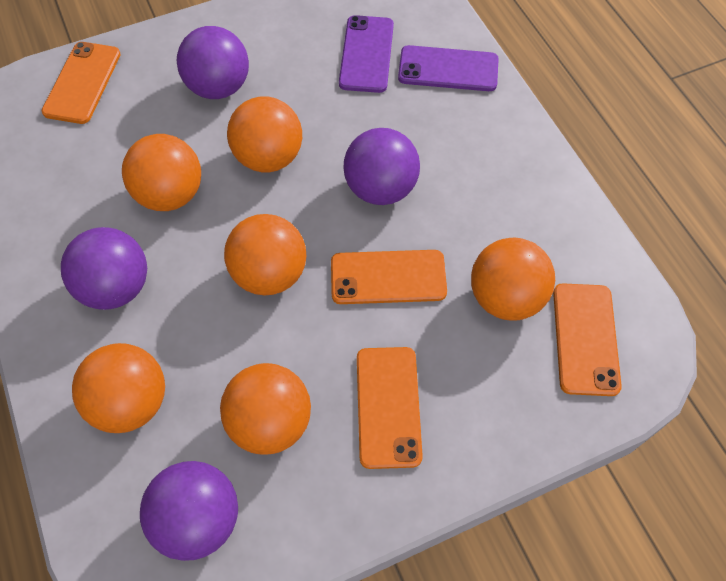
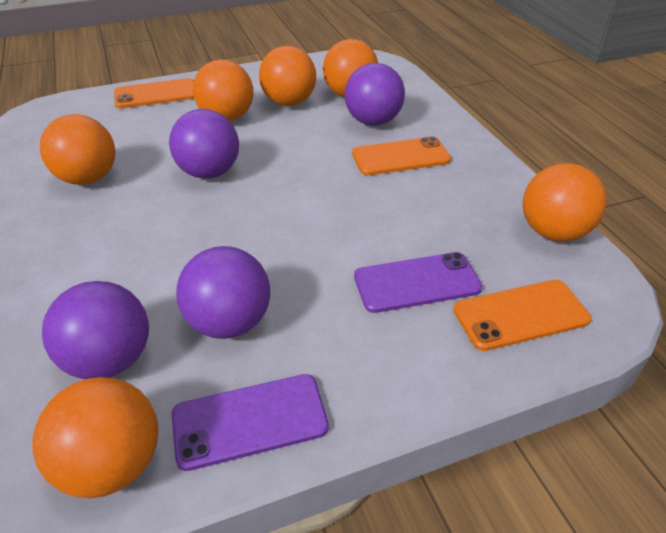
orange phone: [42,42,121,124] [331,250,447,304] [357,347,423,469] [553,283,622,396] = 4 -> [114,78,194,108] [352,136,451,175] [453,280,591,351] = 3

